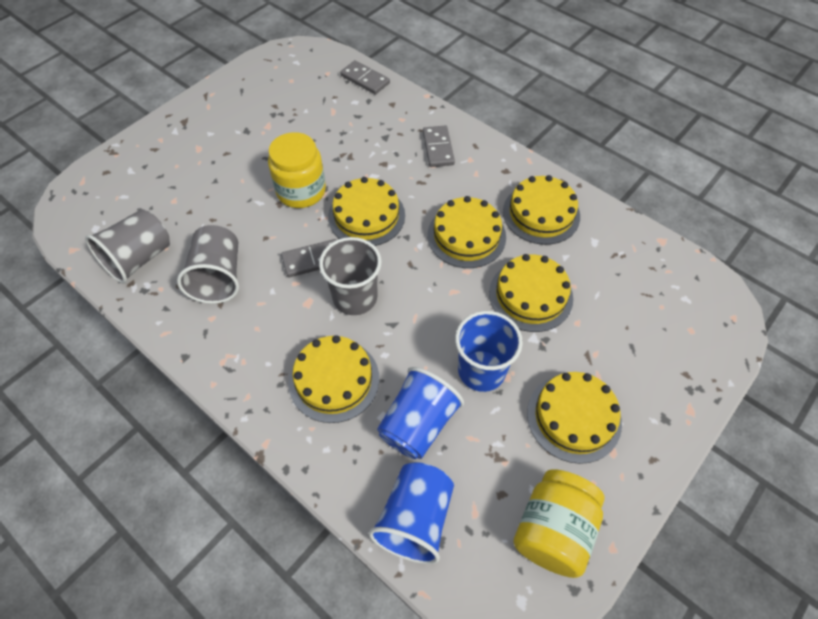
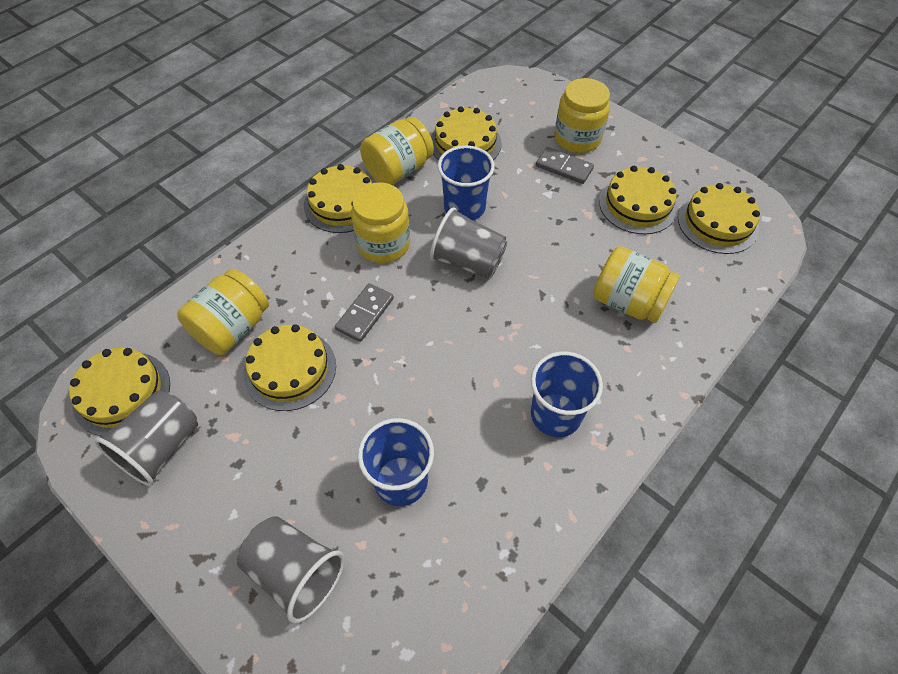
grey domino: [281,239,336,277] [340,60,390,95] [423,125,455,167] = 3 -> [335,283,394,342] [536,147,594,184] = 2
yellow jar: [268,132,326,208] [513,469,605,578] = 2 -> [177,269,269,355] [351,183,410,263] [360,117,434,185] [554,78,610,153] [593,246,680,323] = 5

